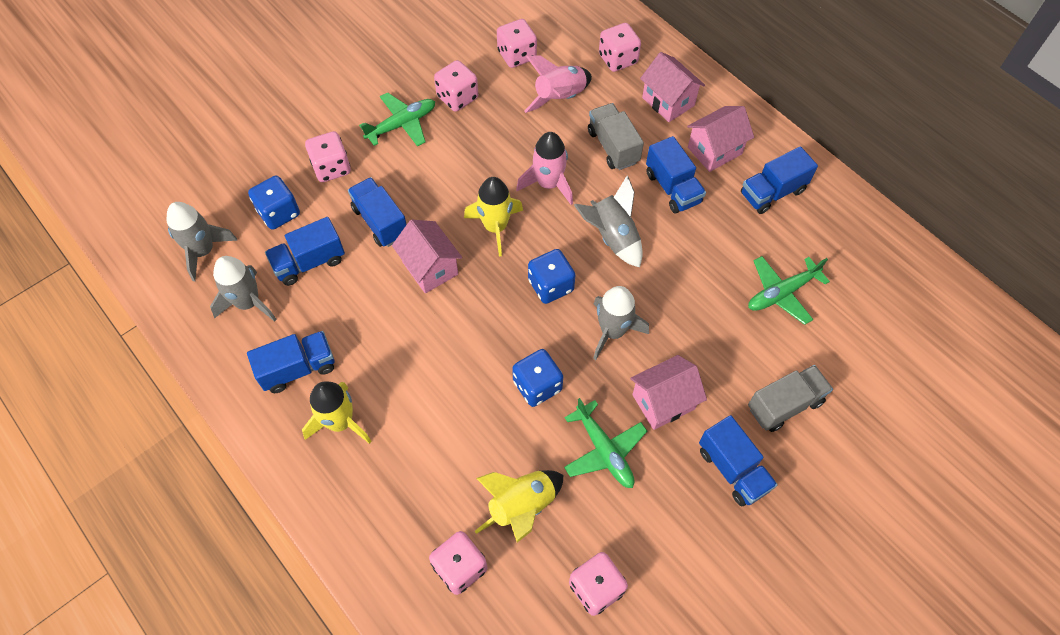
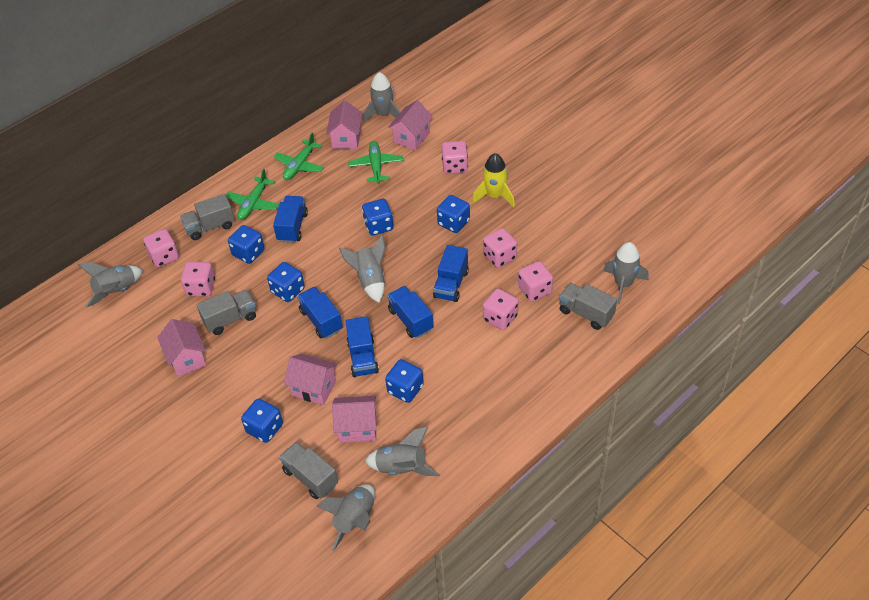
blue dice: [248,175,300,230] [512,349,563,407] [528,249,575,304] = 3 -> [228,225,265,264] [241,398,283,443] [267,262,305,302] [362,199,394,236] [385,359,424,403] [437,195,470,233] = 6
blue truck: [247,331,335,393] [265,217,345,286] [348,177,407,247] [646,136,706,213] [699,415,778,507] [741,146,818,214] = 6 -> [273,196,308,243] [297,287,343,339] [345,316,379,377] [387,286,433,338] [433,245,469,302] = 5
grey rocket: [166,202,238,281] [210,256,277,322] [574,175,643,267] [593,286,649,360] = 4 -> [78,262,143,307] [317,484,375,551] [339,235,385,303] [363,72,400,123] [365,427,440,476] [603,242,649,304] = 6
grey truck: [588,103,644,170] [748,365,833,432] = 2 -> [180,194,235,240] [197,290,256,335] [279,442,338,499] [559,283,617,330] = 4
pink house: [392,220,462,293] [630,355,707,430] [640,52,705,122] [687,106,754,172] = 4 -> [157,319,206,377] [284,353,337,405] [326,100,362,149] [332,396,376,443] [388,100,433,150] = 5
pink rocket: [516,132,573,205] [524,56,592,113] = 2 -> none = 0
yellow rocket: [302,381,372,444] [464,177,523,256] [475,470,563,543] = 3 -> [472,153,515,207] = 1

